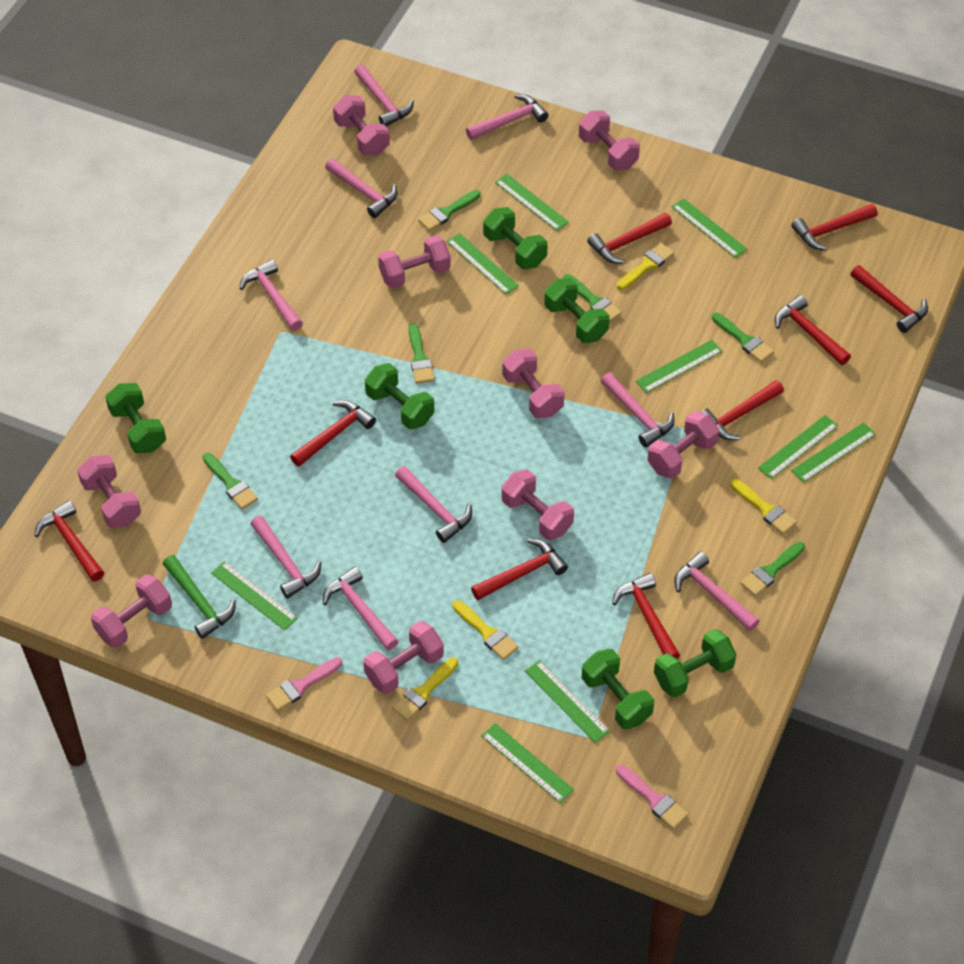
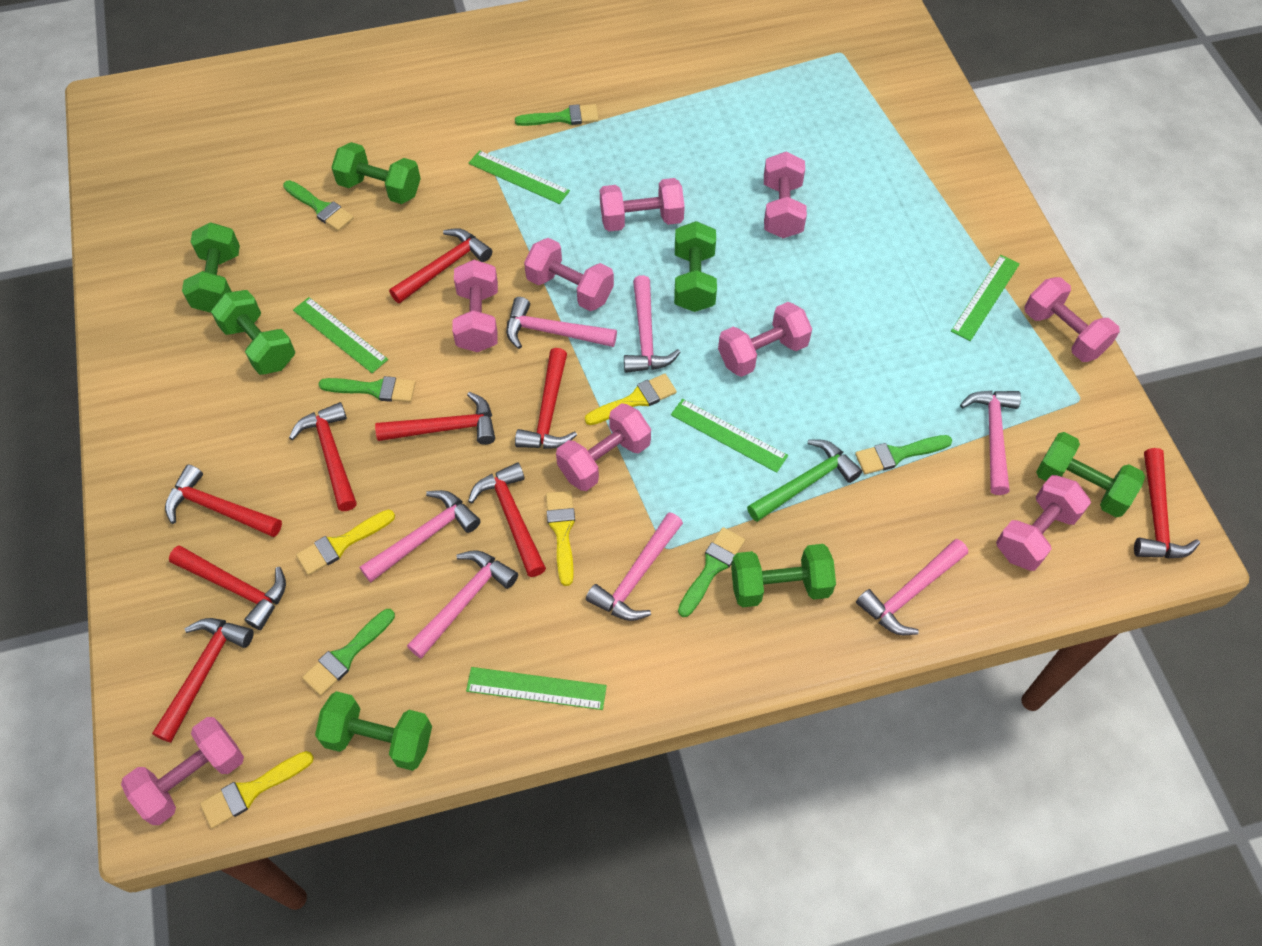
green dumbbell: [105,383,166,453] [365,363,434,430] [483,207,547,269] [544,278,610,343] [582,649,654,729] [654,629,737,698] = 6 -> [182,222,240,313] [211,290,295,375] [315,691,432,771] [331,142,421,204] [674,221,717,312] [731,544,836,607] [1036,432,1145,517] = 7
green ruler: [211,561,298,631] [447,233,519,294] [481,723,574,803] [495,174,569,231] [525,660,610,743] [636,340,722,393] [672,198,747,258] [758,415,838,479] [791,422,876,483] = 9 -> [293,297,388,373] [466,667,607,710] [469,150,570,204] [671,399,788,473] [951,255,1020,341] = 5
pink brush: [266,657,342,711] [615,764,688,829] = 2 -> none = 0
pink hammer: [240,259,303,331] [251,516,321,598] [323,566,399,651] [325,158,398,218] [354,64,414,126] [395,466,472,543] [466,94,548,140] [601,373,674,447] [674,552,760,631] = 9 -> [360,490,481,582] [407,550,518,659] [506,297,617,349] [586,512,683,621] [624,275,681,373] [856,539,968,635] [960,391,1021,495] = 7

